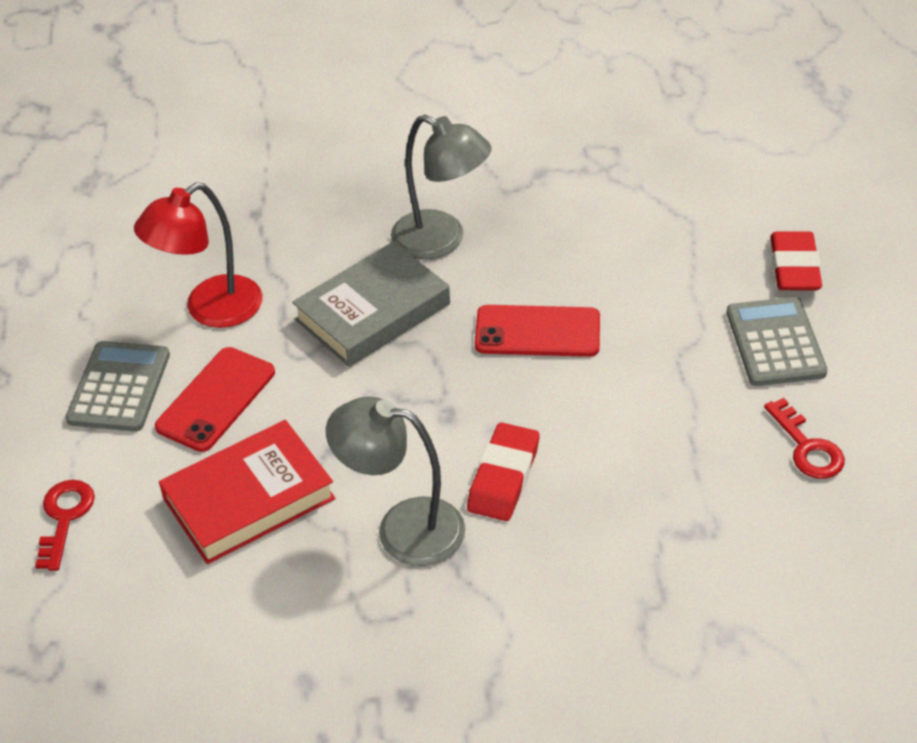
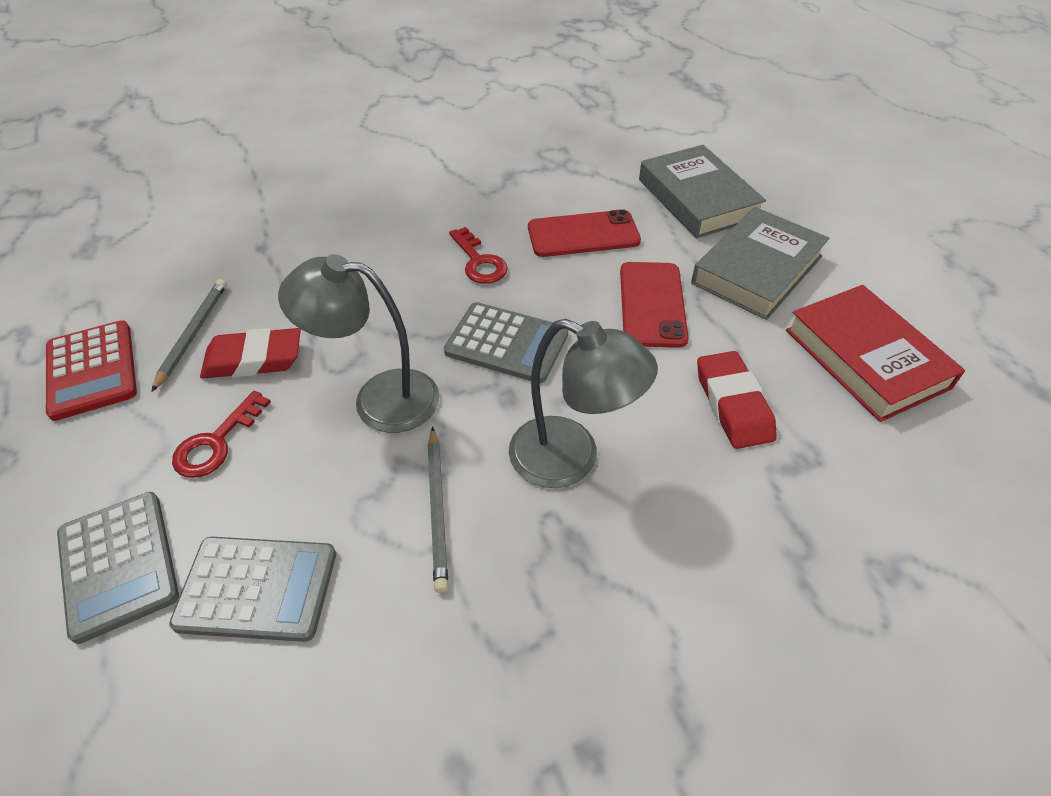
grey book: [292,242,450,367] = 1 -> [639,145,766,239] [691,207,829,320] = 2
grey calculator: [66,341,170,432] [727,297,828,386] = 2 -> [57,492,179,644] [169,537,336,642] [444,302,568,383] = 3
grey pencil: none = 0 -> [151,279,227,392] [427,427,448,593] = 2
red calculator: none = 0 -> [46,320,137,421] = 1
red lamp: [134,182,263,328] = 1 -> none = 0

